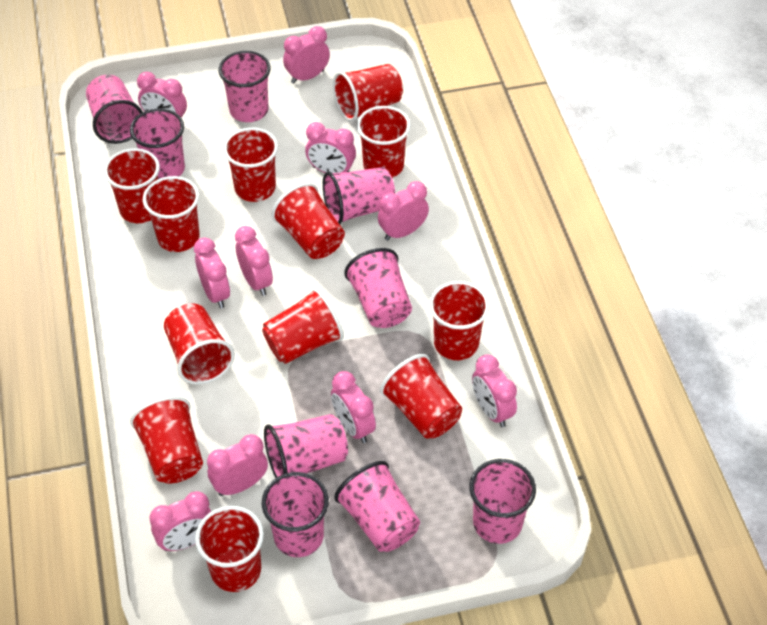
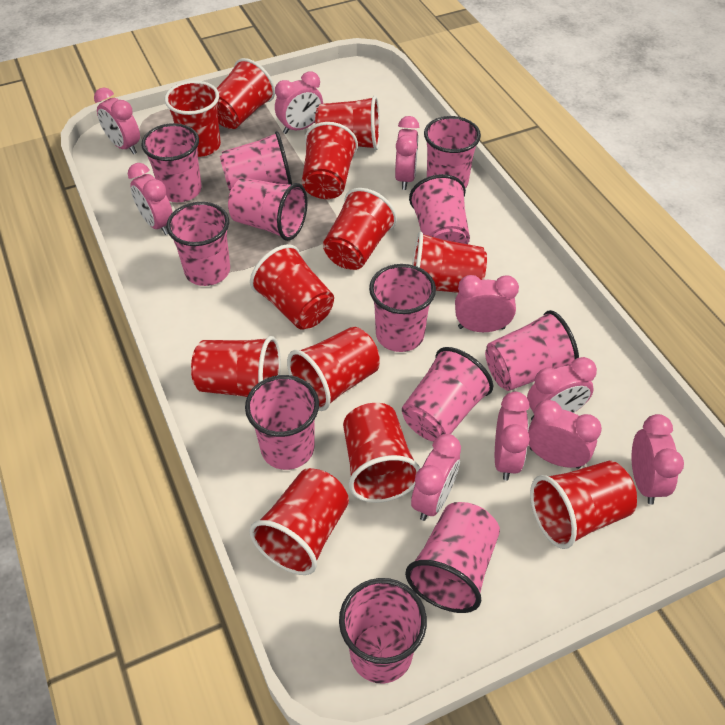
pink cup: [86,75,143,144] [130,109,185,179] [219,51,271,122] [262,472,329,557] [264,414,348,478] [323,167,395,224] [334,461,420,552] [344,248,412,328] [469,459,536,544] = 9 -> [141,123,202,202] [167,202,230,286] [220,131,292,191] [228,178,308,241] [245,375,319,470] [339,578,427,684] [369,264,436,352] [402,347,493,442] [405,502,500,613] [409,174,470,244] [424,116,481,188] [485,310,579,391] = 12

